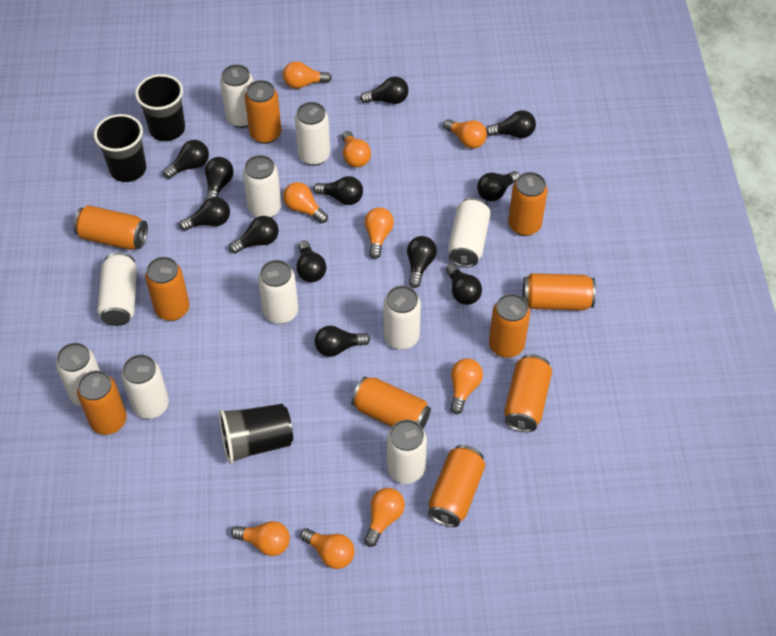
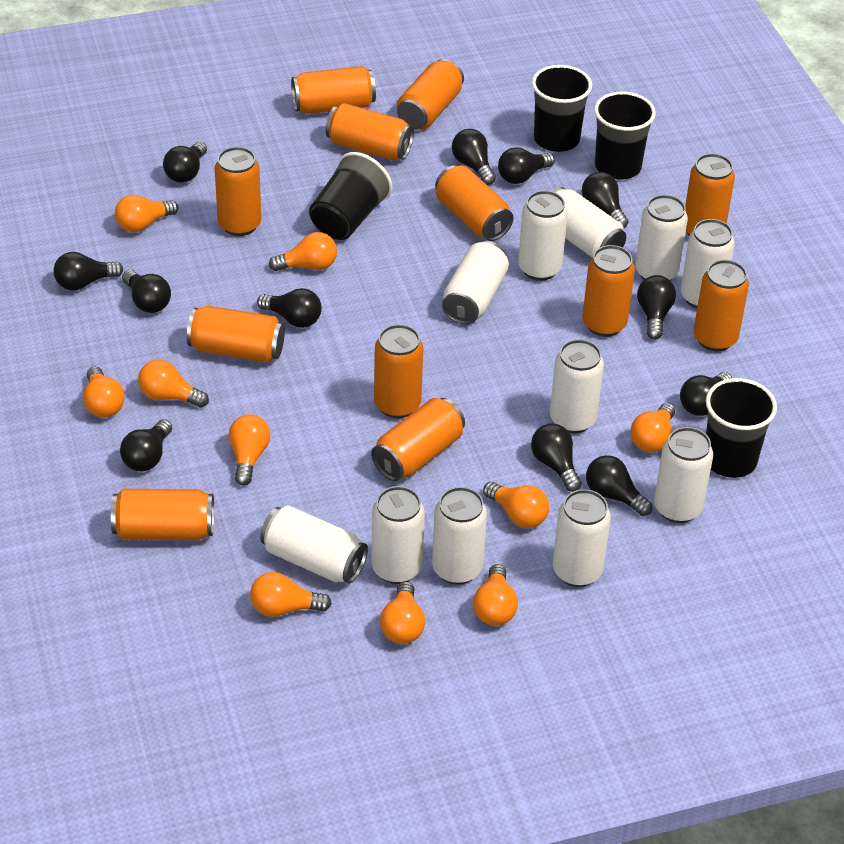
black cup: [94,114,146,182] [135,74,185,141] [219,404,293,464] = 3 -> [309,152,392,240] [532,65,592,152] [594,92,656,179] [706,378,777,478] = 4
orange can: [73,205,148,250] [77,370,127,435] [145,257,190,321] [245,80,282,144] [351,376,431,429] [428,445,485,527] [489,294,530,358] [504,354,552,432] [508,172,548,236] [523,273,596,310] = 10 -> [111,489,214,540] [187,306,285,362] [215,147,261,236] [291,66,376,114] [326,103,414,160] [371,398,465,481] [374,324,423,418] [397,59,464,130] [435,165,514,241] [583,245,635,337] [685,153,735,236] [693,260,749,351] = 12
orange light bulb: [231,521,290,556] [283,61,332,89] [283,182,328,223] [300,528,354,569] [342,131,371,167] [364,207,394,259] [364,488,405,547] [443,119,487,148] [450,359,483,414] = 9 -> [83,366,125,418] [115,195,179,232] [138,359,209,408] [228,414,270,486] [250,572,332,617] [269,232,337,271] [380,581,425,644] [473,564,518,626] [483,482,549,528] [631,403,675,453] = 10
white can: [56,343,100,407] [97,252,137,326] [121,354,169,419] [220,64,253,128] [243,155,281,218] [258,260,298,324] [295,102,330,166] [383,286,421,350] [387,419,427,484] [448,197,491,268] = 10 -> [260,505,368,584] [371,486,425,584] [432,487,487,585] [442,241,509,325] [518,191,568,281] [550,339,604,433] [552,187,626,257] [553,489,611,587] [635,195,688,281] [654,427,713,523] [681,219,735,308] = 11

